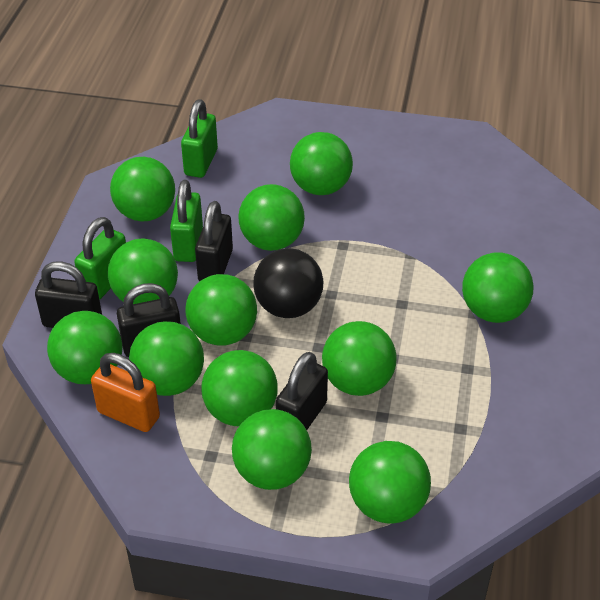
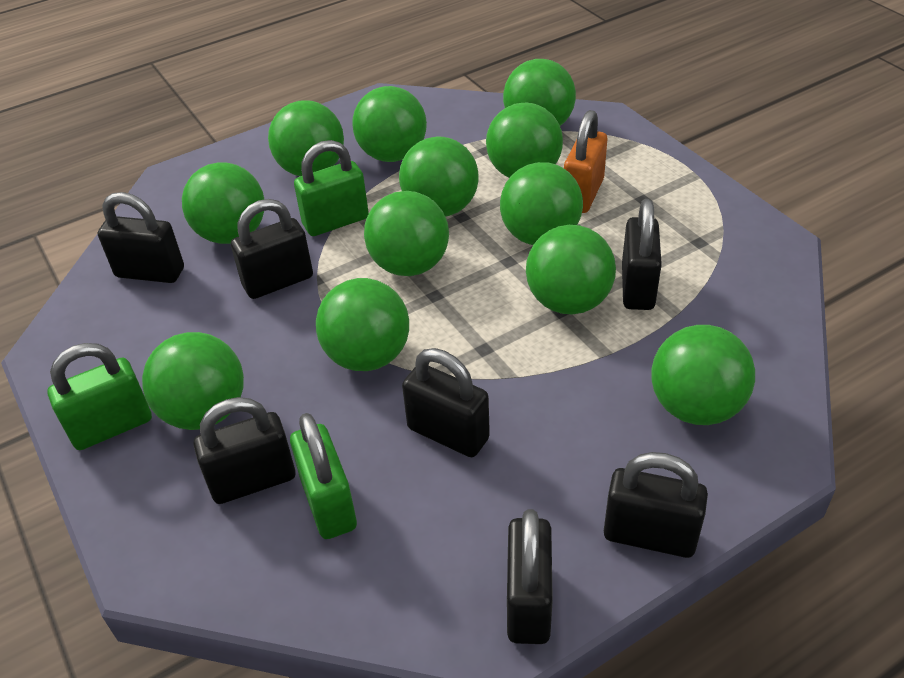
black ball: [253,248,323,318] = 1 -> none = 0
black padlock: [35,261,102,328] [117,283,181,357] [195,201,233,281] [276,352,328,430] = 4 -> [98,192,184,283] [193,397,296,504] [231,199,313,299] [402,348,490,457] [507,509,553,644] [604,452,708,558] [622,199,662,310] = 7

